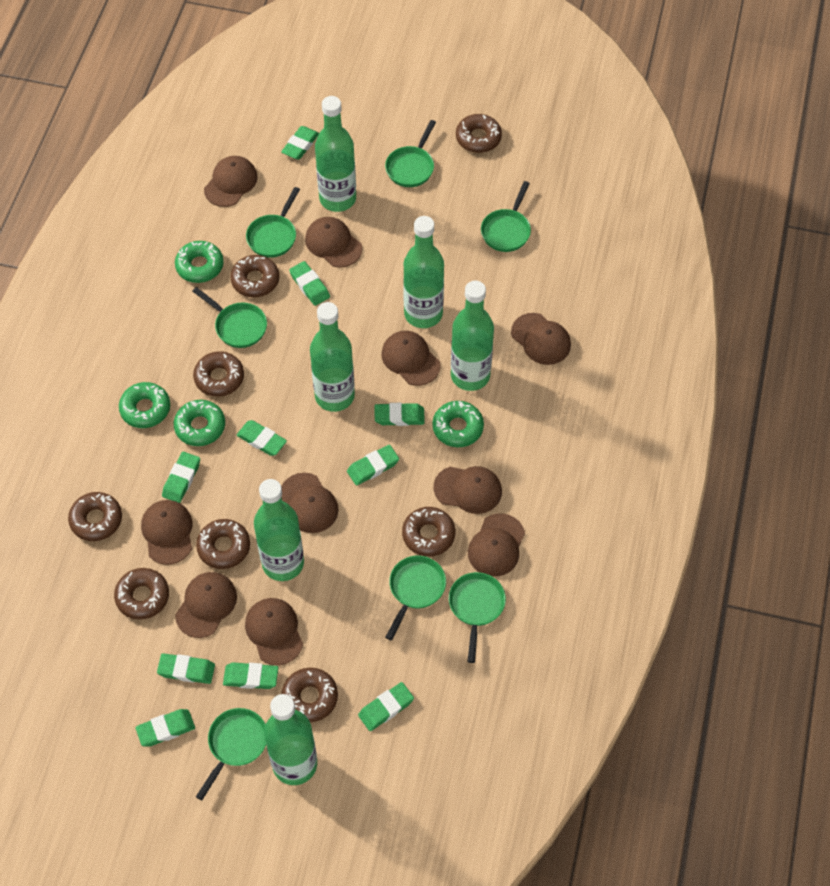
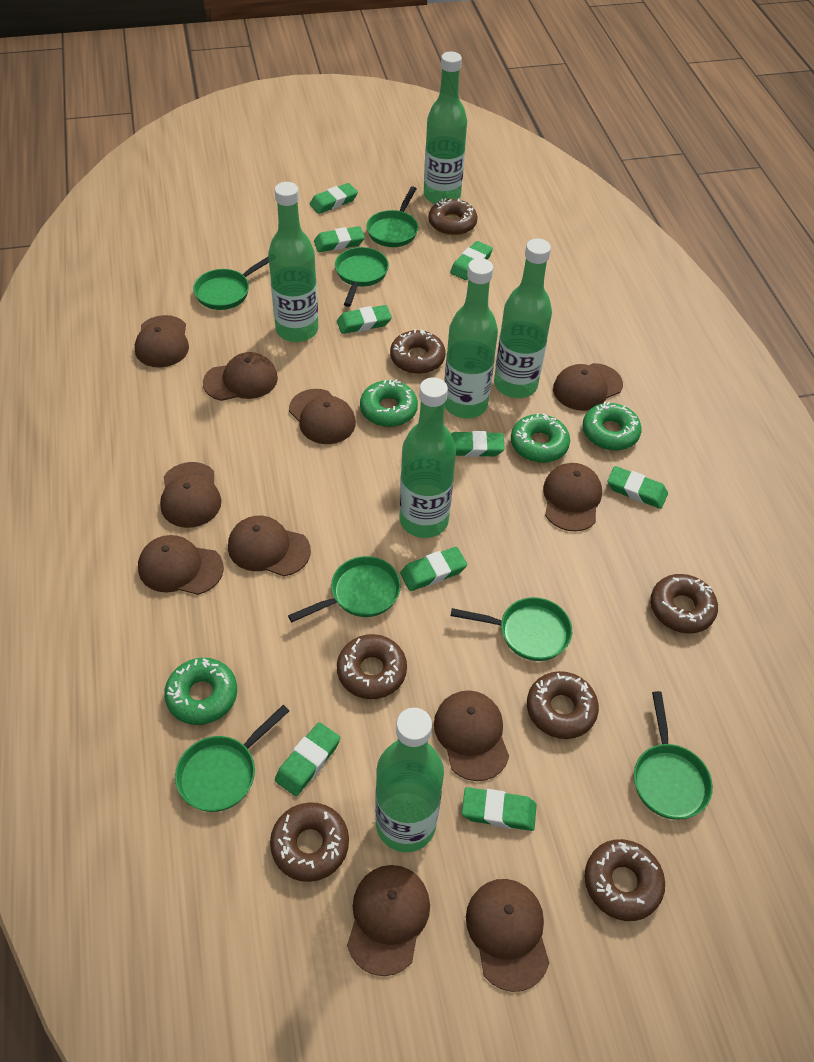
brown cap: [141,500,192,565] [175,572,237,638] [204,156,258,207] [245,598,303,665] [281,473,338,533] [305,217,362,268] [382,331,440,386] [434,466,502,514] [468,513,525,577] [511,313,571,365] = 10 -> [135,315,189,368] [138,535,224,595] [160,462,221,528] [203,352,278,401] [228,516,311,576] [289,389,356,444] [347,865,430,976] [434,690,509,781] [466,879,549,992] [543,463,602,531] [553,363,623,411] = 11
brown donut: [68,492,122,541] [114,568,169,620] [193,351,244,397] [196,519,250,569] [230,255,279,297] [282,668,338,722] [402,507,455,556] [456,114,502,153] = 8 -> [270,802,349,882] [337,634,407,699] [390,329,446,374] [428,198,478,236] [527,671,599,739] [585,839,665,921] [650,574,718,633] = 7
green eraser: [135,709,195,747] [157,653,215,684] [162,452,200,503] [223,662,278,689] [237,420,287,456] [281,126,319,160] [289,261,330,306] [347,445,399,486] [358,682,414,731] [374,403,425,426] = 10 -> [275,722,340,796] [310,183,358,214] [314,226,365,252] [337,305,392,334] [400,547,467,591] [450,241,493,280] [451,431,505,457] [462,787,536,831] [607,466,668,509] = 9

